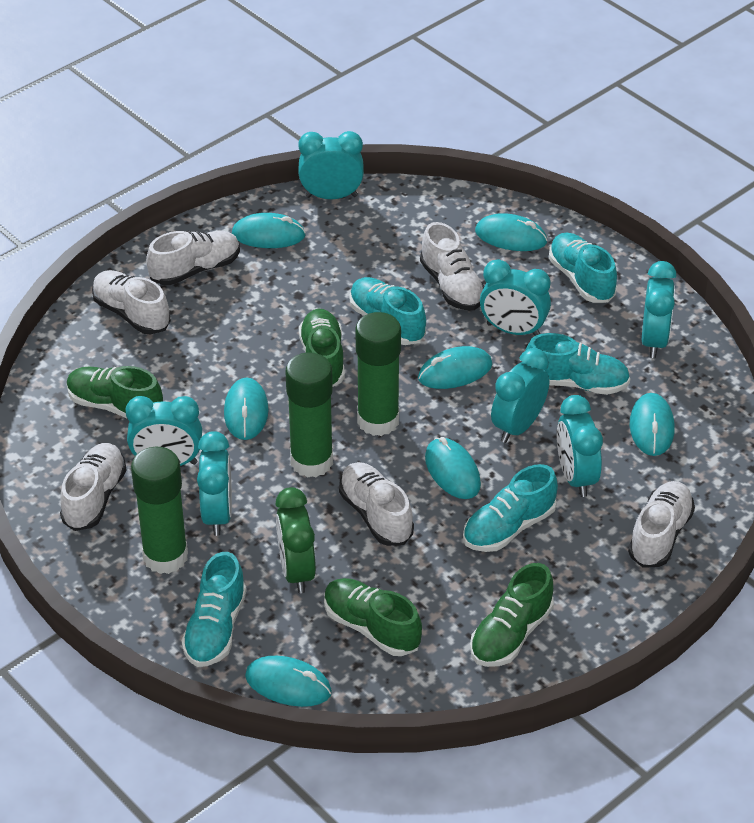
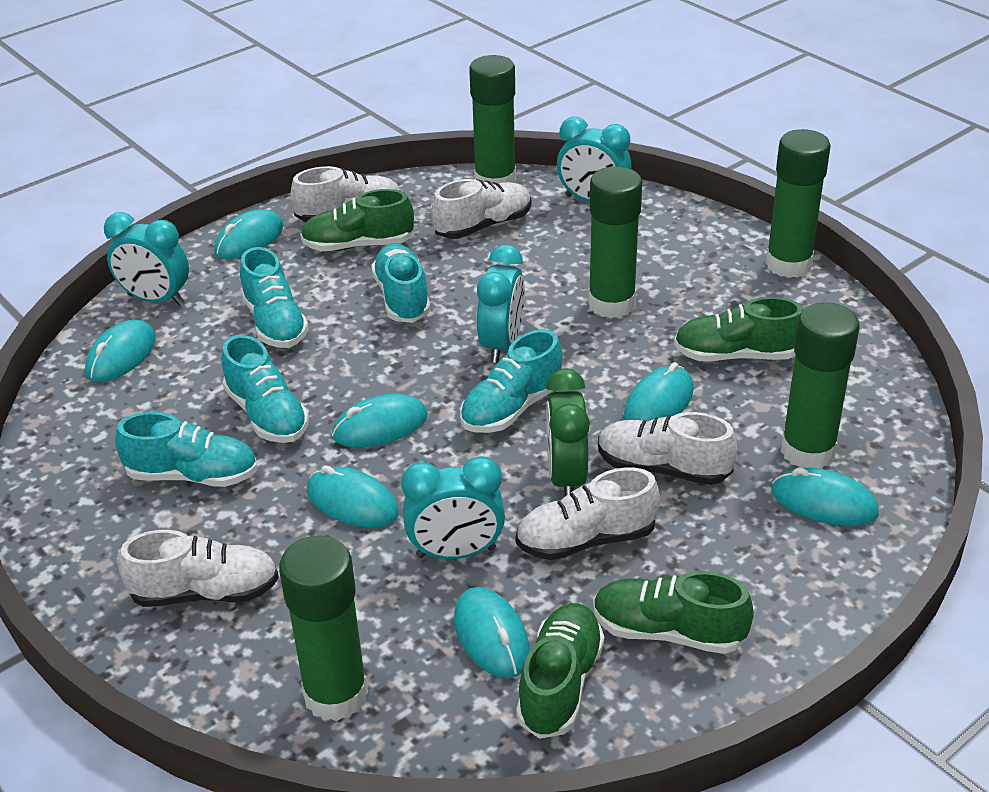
green glue stick: [131,447,188,574] [285,352,333,478] [356,312,401,436] = 3 -> [279,535,368,721] [469,55,516,183] [588,166,642,318] [765,129,831,278] [781,302,860,469] = 5
turquoise clock: [125,396,202,466] [197,431,232,536] [298,131,364,199] [480,259,551,336] [491,348,549,443] [557,395,603,497] [642,261,677,358] = 7 -> [104,212,189,306] [401,456,505,559] [477,244,525,363] [557,117,632,202] = 4
white shoe: [60,443,126,531] [92,270,171,334] [146,231,240,285] [339,462,414,546] [420,222,484,310] [628,481,695,568] = 6 -> [118,530,279,607] [291,166,400,222] [431,179,532,239] [516,467,660,560] [598,412,737,485] = 5

